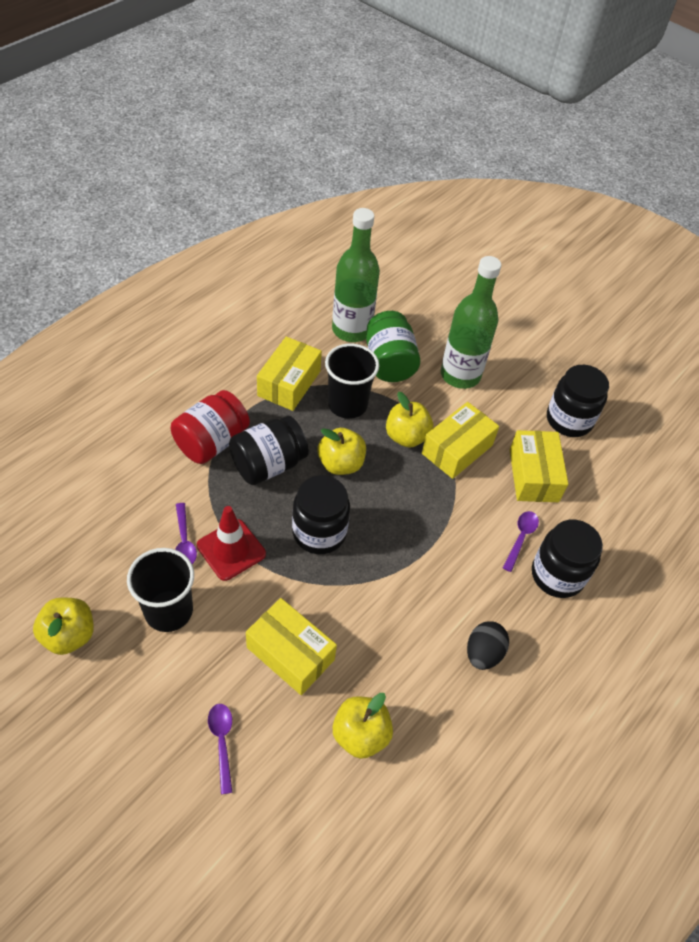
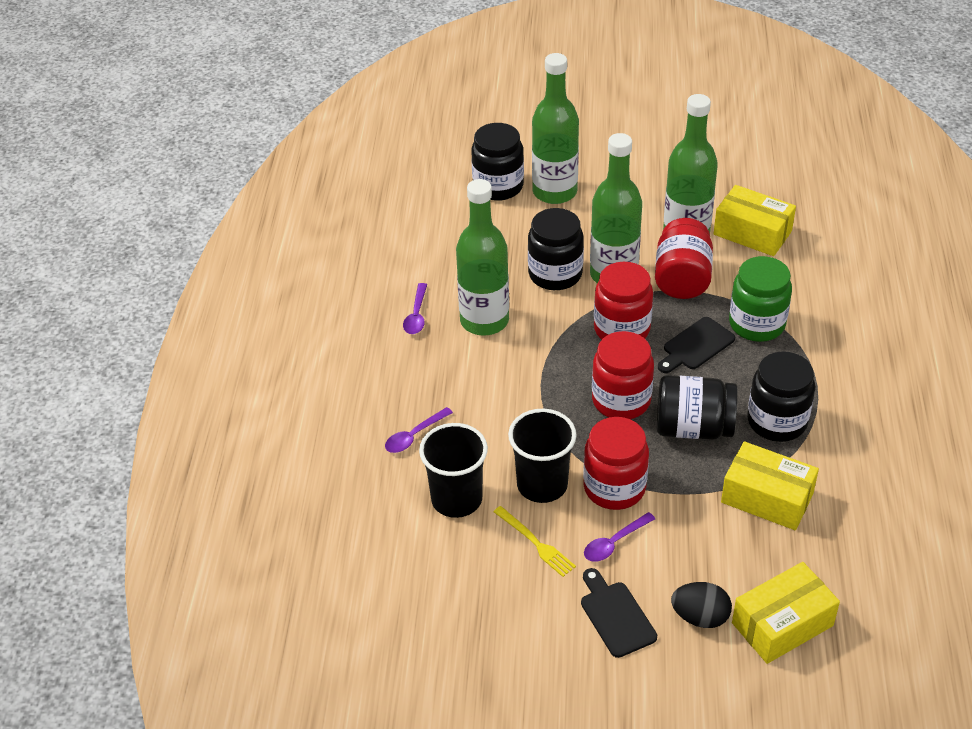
black cutting board: none = 0 -> [581,568,657,658] [658,317,735,373] = 2
green bottle: [332,208,380,342] [441,256,501,389] = 2 -> [456,179,509,335] [532,53,579,204] [590,133,642,283] [663,94,718,233] = 4
red jar: [171,390,250,464] = 1 -> [583,417,649,510] [592,331,654,419] [594,262,653,340] [655,218,713,299] = 4
red traffic cone: [197,506,266,581] = 1 -> none = 0
yellow apple: [33,598,94,655] [318,428,366,475] [333,693,393,759] [386,392,433,448] = 4 -> none = 0
yellow box: [246,598,337,695] [257,336,322,411] [422,402,499,479] [510,430,568,502] = 4 -> [714,185,796,256] [721,441,819,530] [732,562,840,664] = 3
yellow fork: none = 0 -> [493,506,576,577] = 1

